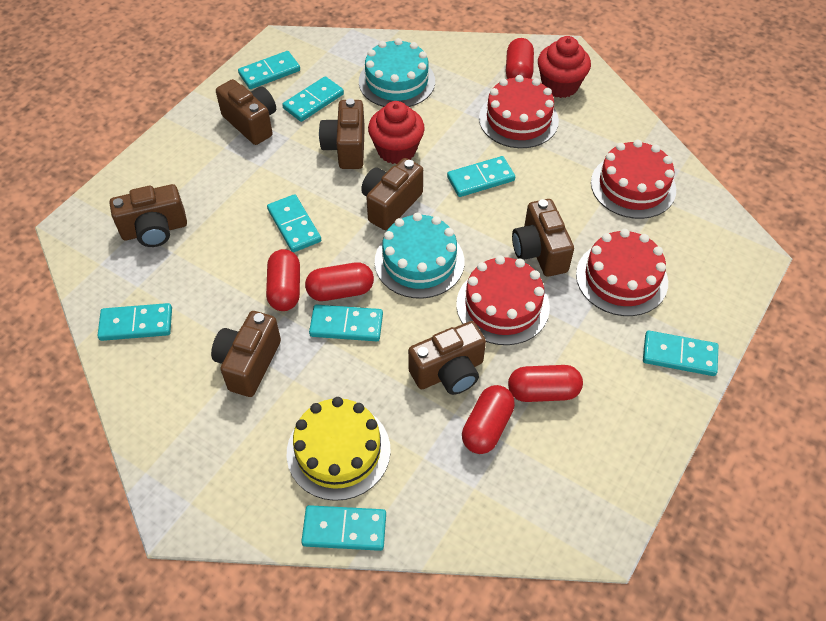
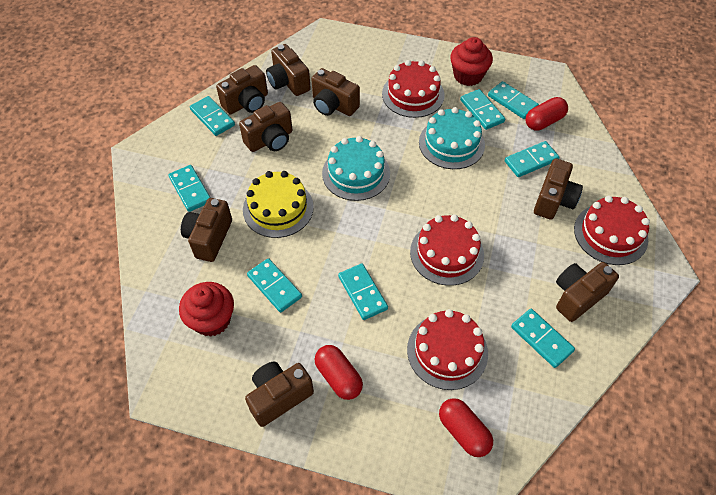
brown camera: [110,184,187,247] [211,311,281,397] [216,79,276,145] [319,98,365,169] [361,158,423,230] [408,321,486,395] [512,199,574,277] = 7 -> [181,198,232,262] [216,65,268,114] [239,102,293,152] [245,362,314,427] [266,44,311,96] [311,68,360,116] [534,158,583,220] [556,262,619,322] = 8
red capsule: [266,249,300,311] [305,263,374,301] [462,385,515,454] [506,38,534,79] [508,365,583,402] = 5 -> [315,345,363,400] [439,398,493,457] [526,97,568,131] = 3

